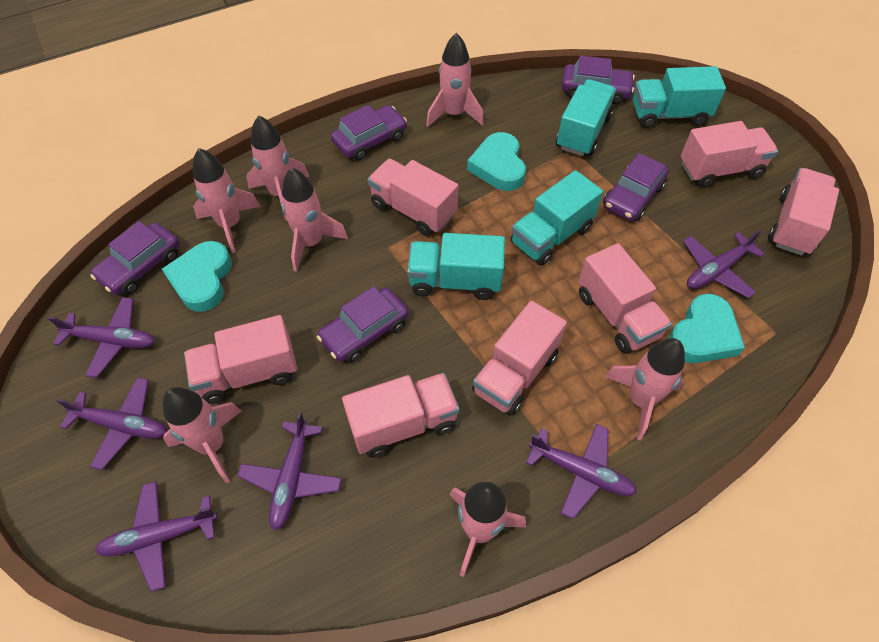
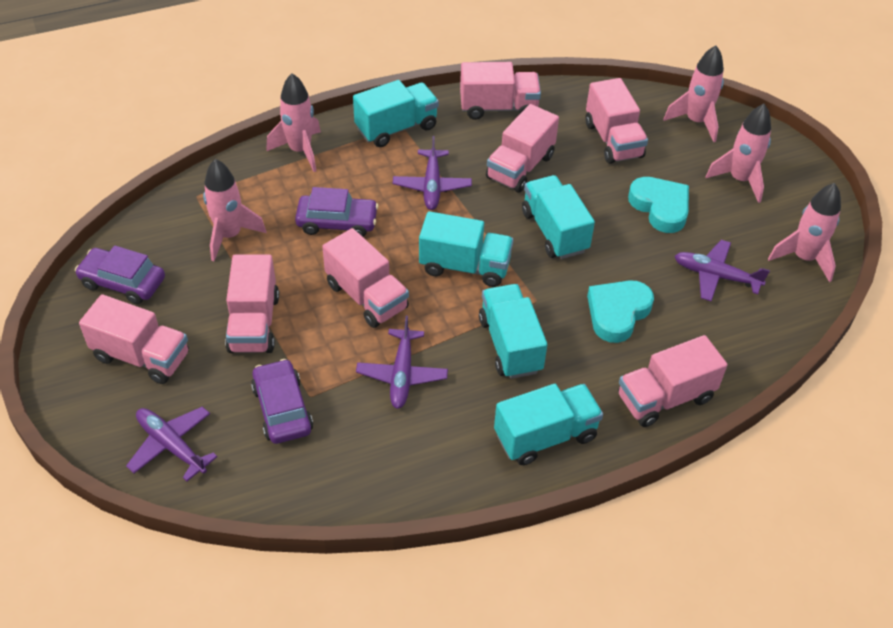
pink rocket: [163,387,242,483] [193,148,261,253] [246,115,310,221] [281,167,348,272] [426,33,484,127] [450,482,526,577] [605,338,685,440] = 7 -> [203,159,266,261] [266,73,321,172] [663,45,724,142] [706,104,771,203] [768,183,841,282] = 5
purple car: [90,221,180,295] [317,286,409,363] [331,105,407,161] [562,55,635,104] [603,153,668,221] = 5 -> [75,245,165,304] [251,359,313,444] [295,187,379,237] = 3
purple plane: [48,297,155,378] [56,377,167,470] [95,481,218,592] [237,412,342,531] [526,424,637,519] [683,230,764,298] = 6 -> [126,406,218,481] [356,316,448,409] [393,136,472,210] [675,240,770,301] = 4
turquoise heart: [162,241,232,312] [467,132,526,191] [669,294,745,363] = 3 -> [587,280,654,343] [628,177,689,233] = 2
turquoise truck: [407,233,505,300] [511,170,603,266] [556,79,616,156] [633,66,726,128] = 4 -> [353,80,439,147] [419,211,514,287] [479,284,547,379] [494,384,603,465] [522,175,595,259] = 5

